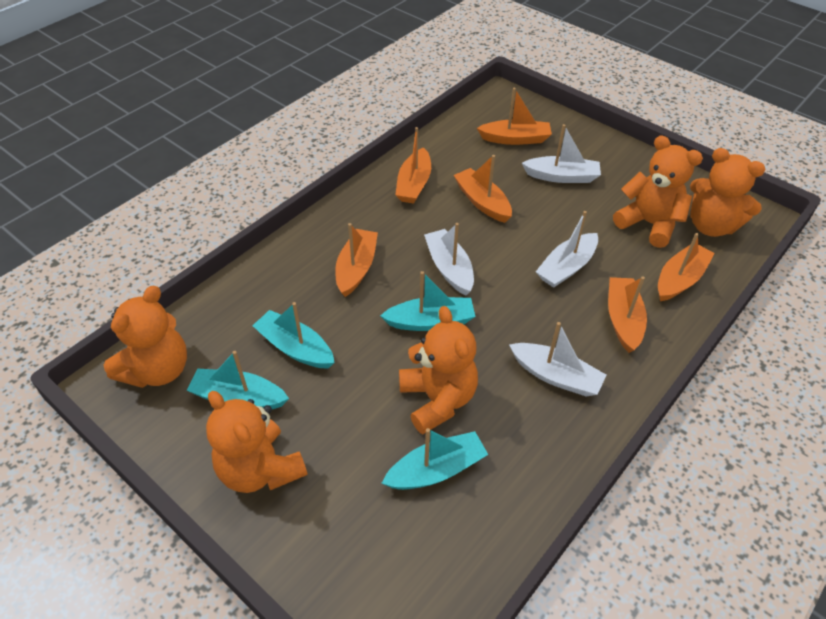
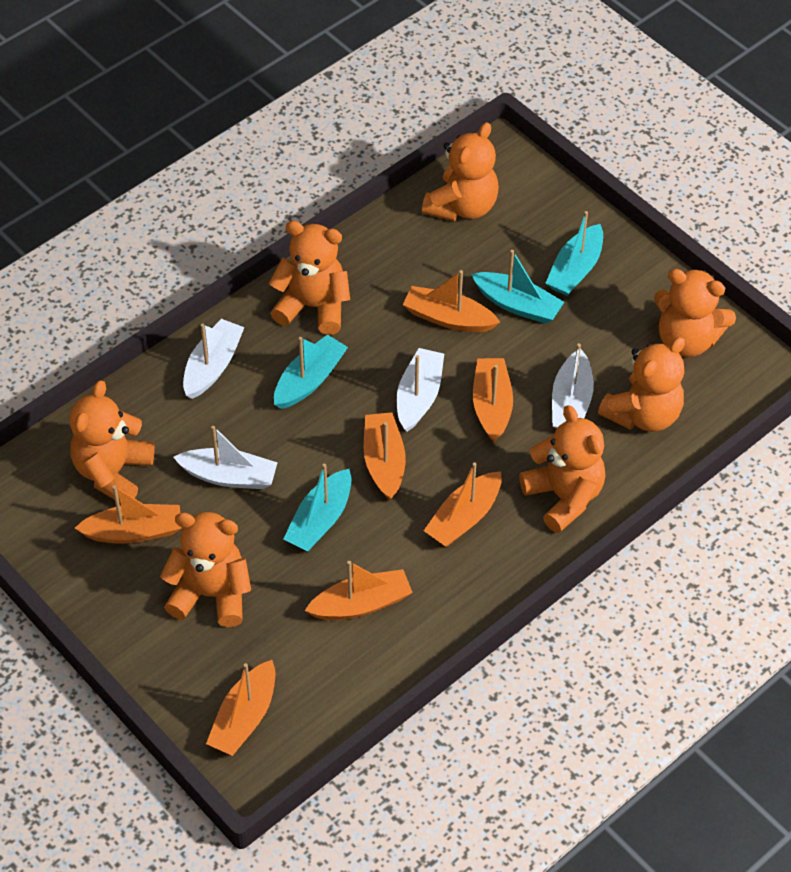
orange boat: [335,223,378,297] [395,127,431,204] [454,155,512,223] [477,88,552,145] [608,276,647,353] [658,233,715,301] = 6 -> [75,485,182,544] [206,660,275,756] [305,561,413,620] [364,412,406,500] [403,270,500,332] [424,462,502,547] [473,358,513,443] = 7
orange teddy bear: [104,285,187,388] [206,391,308,493] [399,306,478,434] [613,136,703,248] [690,148,765,237] = 5 -> [70,380,155,504] [160,512,251,627] [269,221,350,335] [422,122,499,221] [519,405,605,533] [598,337,685,432] [654,269,736,357] = 7

